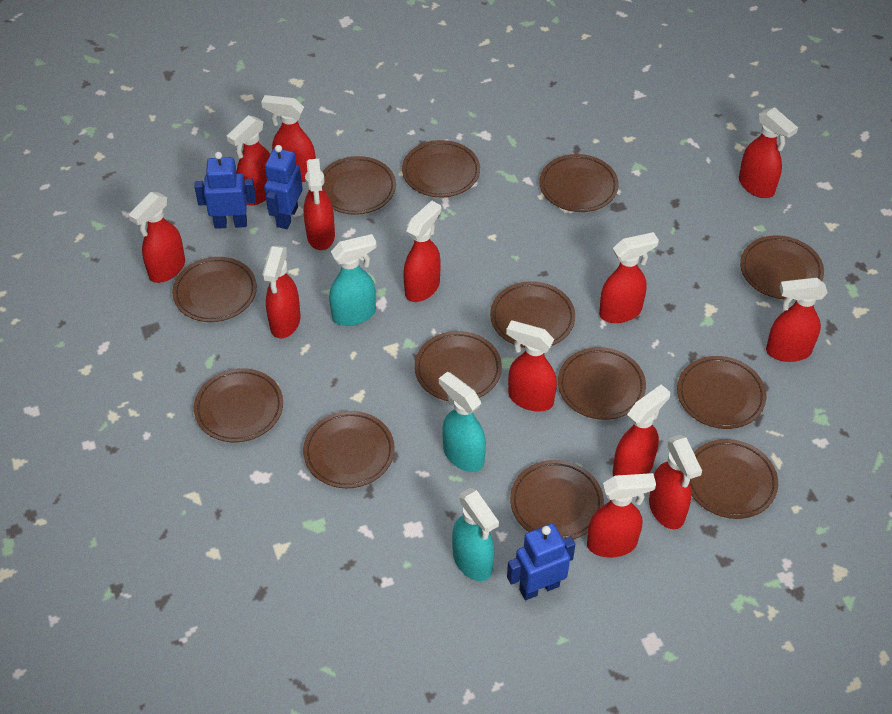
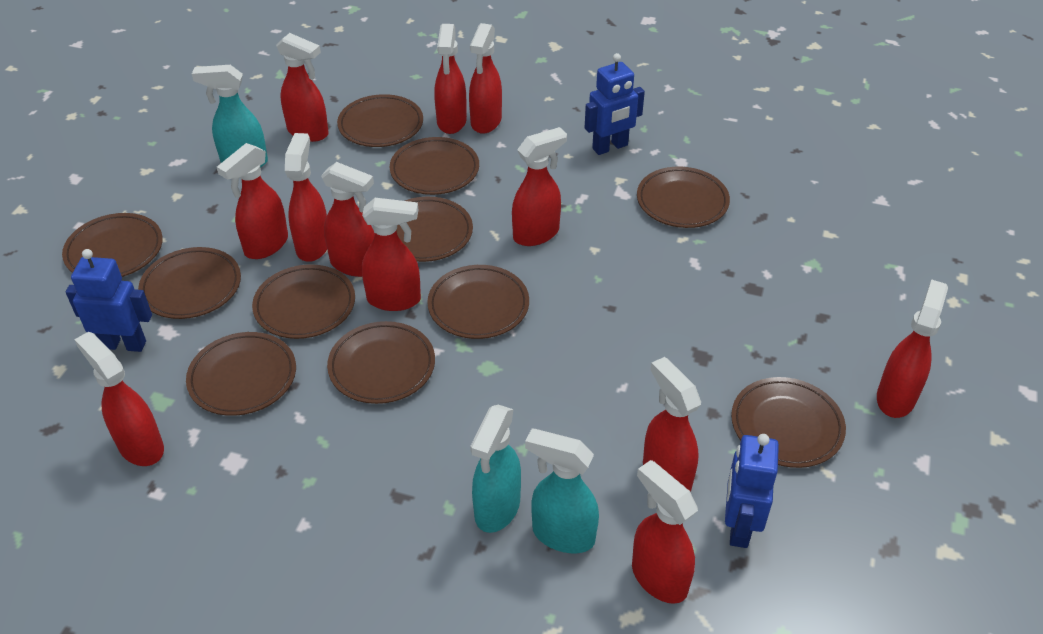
brown plate: [172,257,257,322] [194,368,283,442] [303,411,395,488] [322,156,396,215] [402,140,480,197] [414,331,502,401] [490,281,575,348] [510,460,604,539] [540,154,619,212] [558,347,646,420] [677,356,766,429] [690,439,778,519] [740,235,824,299] = 13 -> [62,213,163,277] [138,247,241,319] [186,332,296,416] [252,264,355,339] [327,321,435,404] [337,94,423,147] [390,137,479,195] [396,197,473,262] [427,265,529,339] [637,167,730,228] [731,377,846,468] = 11
red spray bottle: [128,192,185,283] [227,115,270,206] [261,95,316,182] [262,246,301,338] [304,159,335,250] [403,200,441,302] [506,320,557,412] [587,473,656,558] [599,232,659,323] [613,385,670,477] [649,435,702,529] [739,107,798,198] [766,278,827,362] = 13 -> [74,332,164,466] [217,143,288,259] [276,33,329,142] [285,133,327,262] [321,162,375,277] [362,198,421,311] [434,24,467,134] [469,23,502,134] [512,127,567,246] [632,460,698,604] [643,357,701,492] [877,279,948,418] = 12

